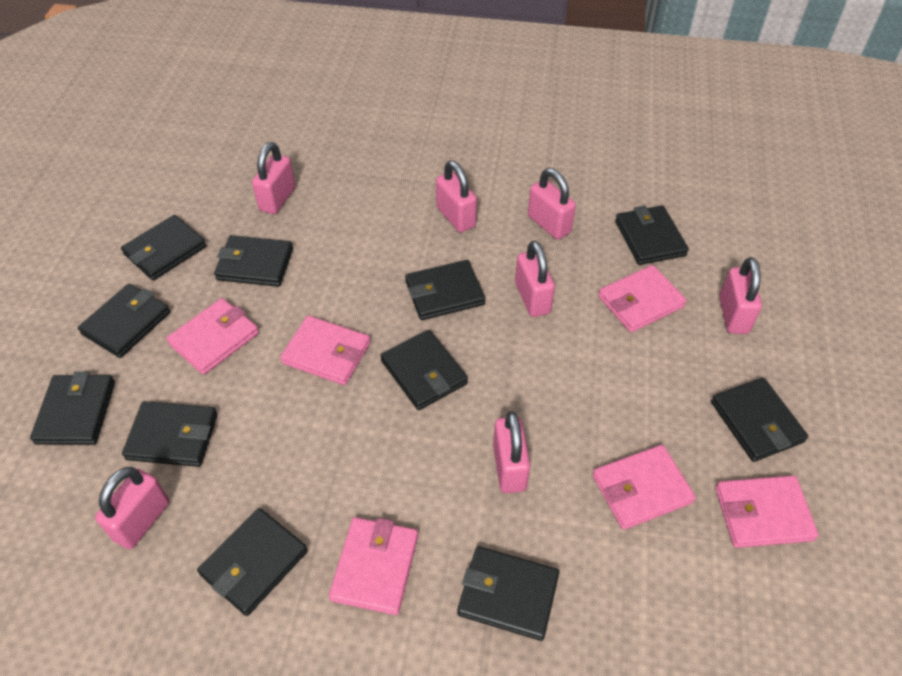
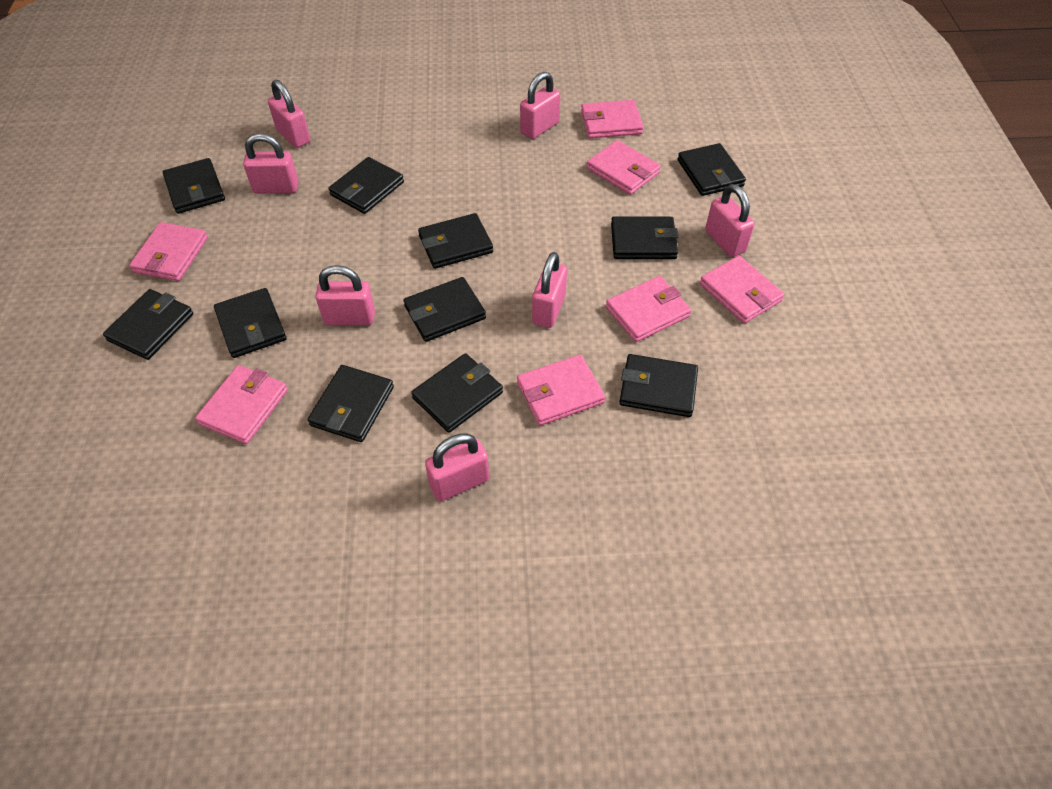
pink wallet: [166,298,259,375] [280,316,370,385] [329,517,418,615] [593,445,696,530] [598,265,687,332] [716,475,819,548] = 6 -> [129,222,208,281] [195,365,288,444] [517,355,605,426] [581,100,644,138] [587,140,661,195] [606,276,691,342] [700,256,784,323] = 7

